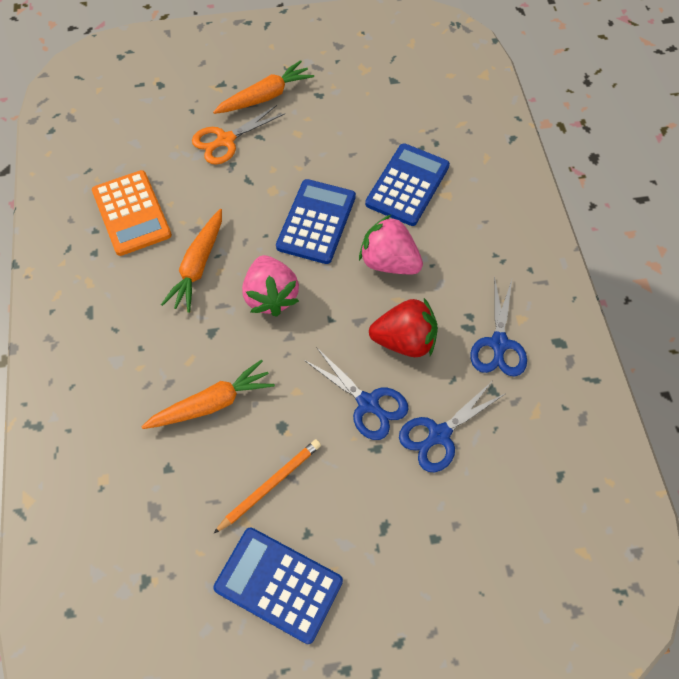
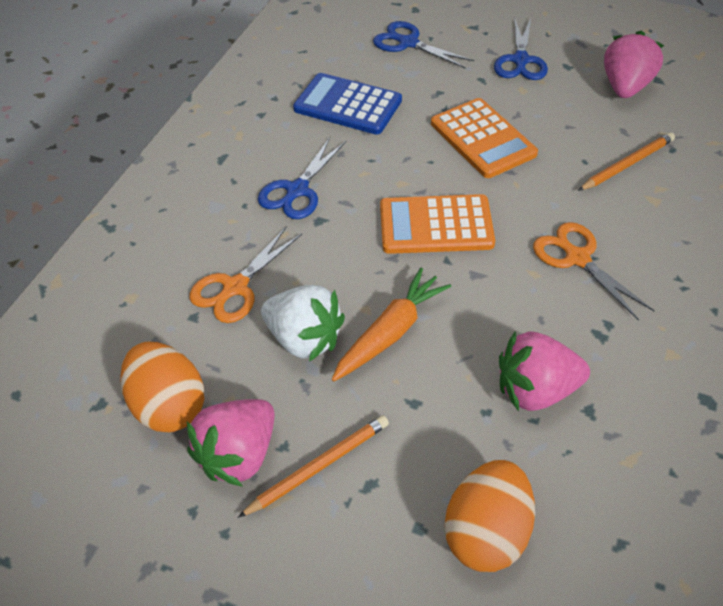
blue calculator: [214,528,343,644] [276,179,356,264] [365,143,450,226] = 3 -> [293,73,402,135] = 1
orange calculator: [92,170,172,256] = 1 -> [380,194,495,254] [431,98,538,178] = 2
orange carrot: [142,360,275,429] [161,209,222,313] [213,60,314,114] = 3 -> [331,268,451,382] = 1
orange egg: none = 0 -> [120,342,205,432] [445,460,535,572] = 2
orange pencil: [213,439,321,534] = 1 -> [238,415,389,518] [578,132,675,191] = 2
orange scissors: [192,105,286,165] = 1 -> [189,226,302,323] [533,222,655,321] = 2
pink strawberry: [242,255,299,317] [359,215,423,274] = 2 -> [187,399,275,487] [499,331,590,412] [604,30,664,98] = 3
red strawberry: [369,298,438,357] = 1 -> none = 0
white strawberry: none = 0 -> [261,285,345,362] = 1

